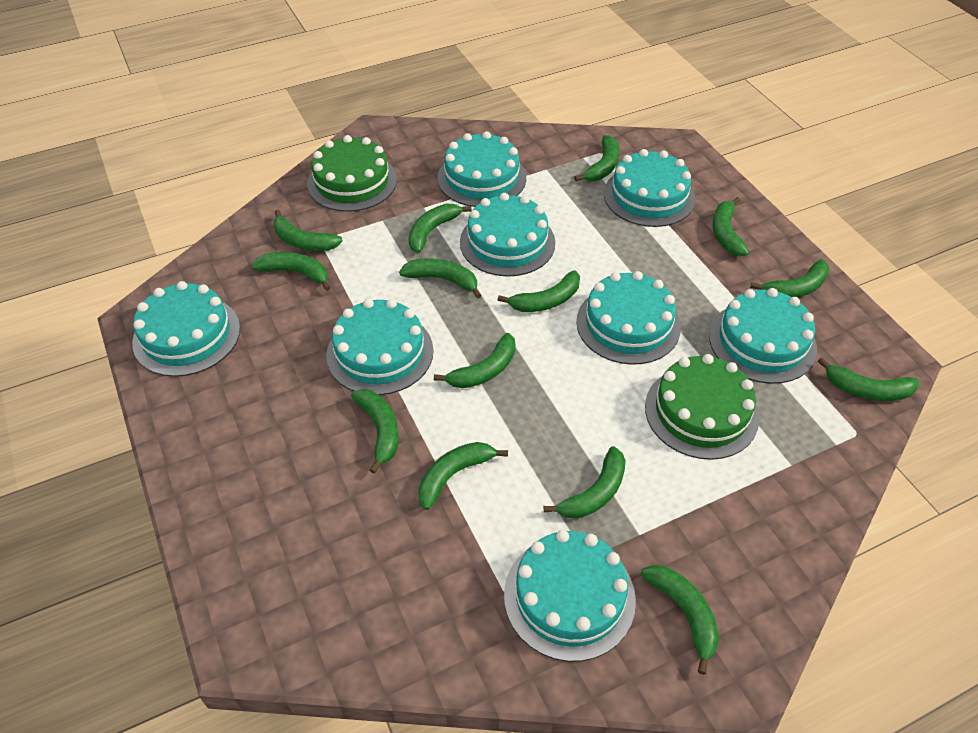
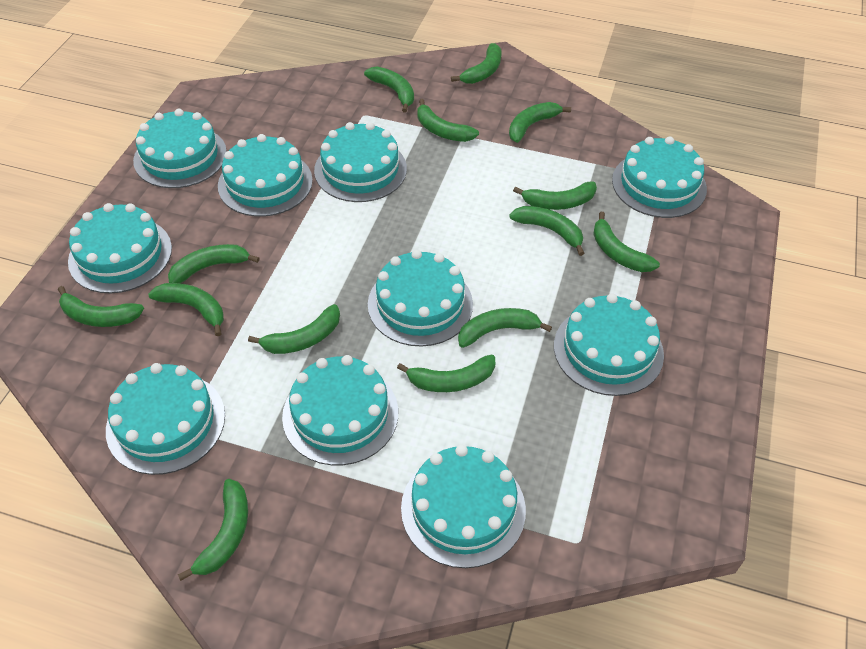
green cake: [307,135,397,212] [645,354,759,460] = 2 -> none = 0
turquoise cake: [132,281,240,377] [326,299,433,395] [437,131,526,207] [460,193,555,277] [504,530,636,662] [576,271,681,365] [604,149,695,227] [709,288,817,384] = 8 -> [68,203,172,293] [106,363,225,475] [133,109,227,188] [218,134,313,217] [282,355,398,466] [314,122,407,202] [368,250,473,347] [401,445,526,568] [554,293,664,396] [612,137,707,218] = 10

